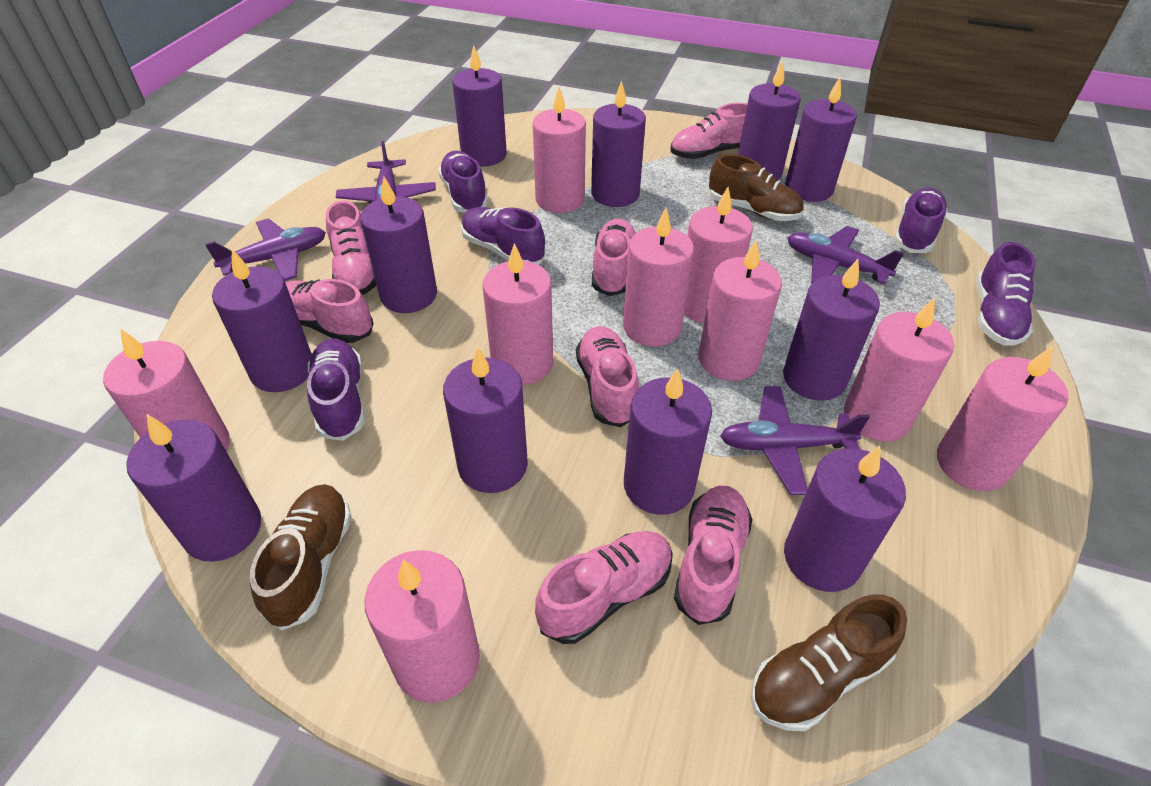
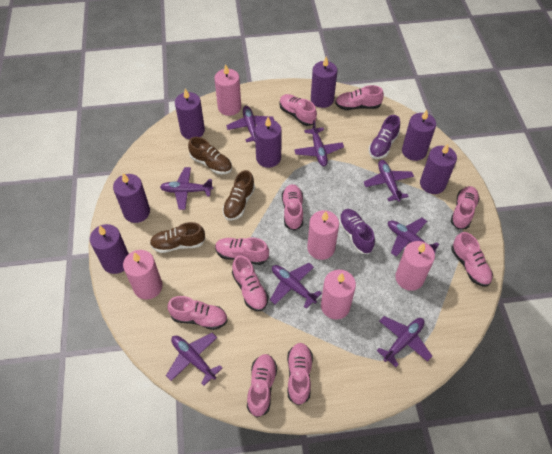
pink candle: [103,328,230,451] [365,550,480,703] [483,243,553,385] [533,87,586,213] [623,208,694,347] [684,187,753,323] [699,239,782,381] [844,298,954,442] [937,346,1069,491] = 9 -> [123,250,163,300] [214,64,241,116] [307,210,339,260] [321,270,356,319] [395,241,435,291] = 5
pink shoe: [285,279,374,343] [326,200,376,295] [535,531,673,644] [576,326,639,427] [592,219,636,296] [671,103,747,159] [674,485,753,625] = 7 -> [168,296,228,330] [215,237,269,265] [232,255,269,311] [247,354,277,417] [279,94,317,126] [282,184,303,231] [287,343,313,405] [335,85,384,110] [451,186,480,229] [451,232,493,287] = 10
purple candle: [126,414,261,562] [212,250,312,392] [360,177,437,313] [443,346,528,493] [452,45,507,167] [591,80,646,207] [624,368,712,515] [738,61,801,180] [783,259,880,401] [784,446,906,592] [785,77,857,202] = 11 -> [90,224,129,274] [113,173,150,223] [175,88,205,139] [255,117,282,168] [311,56,337,108] [402,110,436,161] [420,144,457,194] = 7
purple plane: [205,219,326,281] [336,141,436,204] [720,386,870,495] [787,226,904,284] = 4 -> [160,167,213,210] [166,333,222,386] [226,106,274,142] [270,263,322,309] [294,120,344,166] [364,160,414,202] [377,316,432,367] [388,218,439,257] = 8
purple shoe: [307,338,365,441] [438,151,488,213] [461,207,545,264] [894,188,948,253] [976,242,1036,346] = 5 -> [339,209,375,254] [369,115,400,159] = 2

